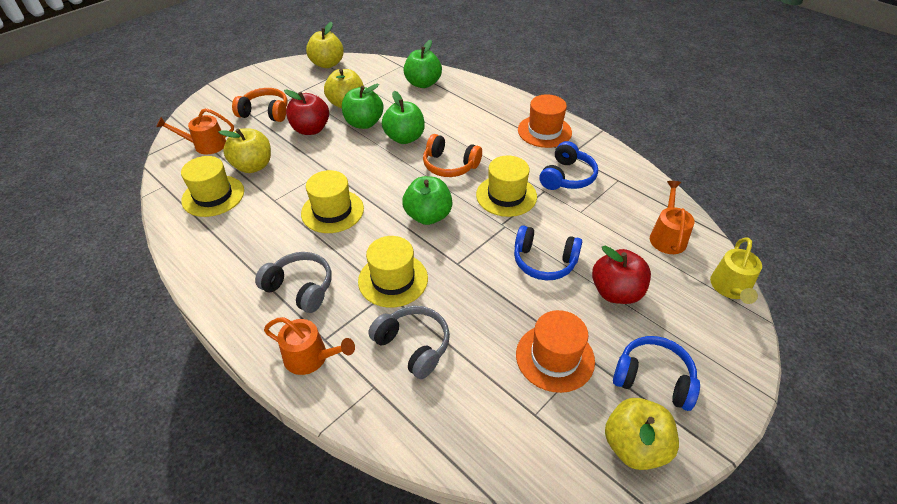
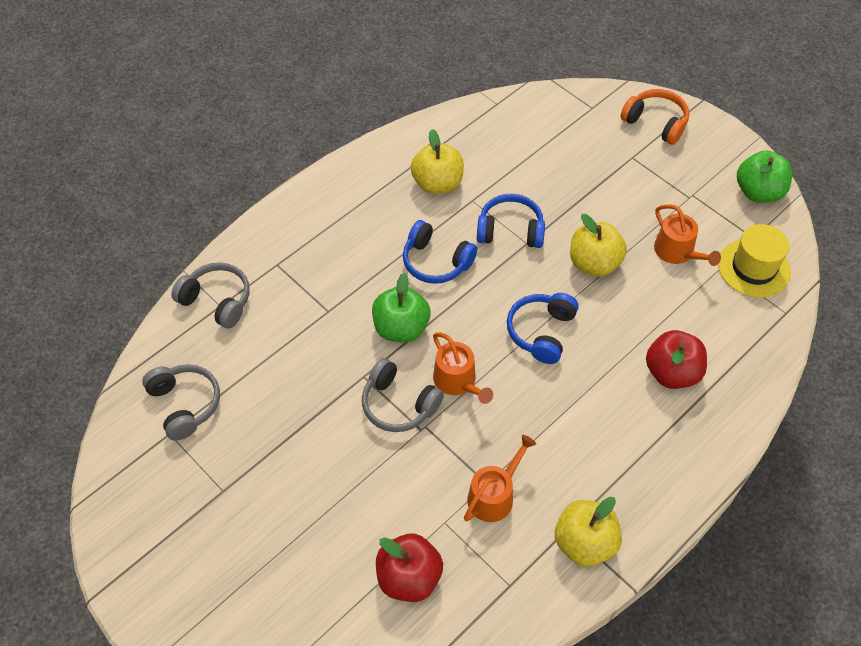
green apple: [342,84,384,129] [382,91,425,144] [402,176,452,225] [403,40,442,88] = 4 -> [372,273,430,343] [737,150,792,203] = 2
grey headphones: [255,252,332,313] [368,306,450,379] = 2 -> [142,364,220,441] [171,262,250,329] [362,358,444,432] = 3
orange hat: [516,310,595,393] [518,94,572,148] = 2 -> none = 0
orange headphones: [232,88,288,122] [423,134,482,177] = 2 -> [620,89,689,145] = 1
yellow apple: [219,128,271,173] [306,22,344,68] [324,69,364,109] [605,398,679,470] = 4 -> [411,129,464,194] [555,497,622,567] [570,214,627,277] = 3
yellow hat: [181,156,244,217] [301,170,364,233] [358,236,428,308] [476,155,537,217] = 4 -> [718,224,791,298] = 1
yellow watering can: [710,238,762,304] = 1 -> none = 0

